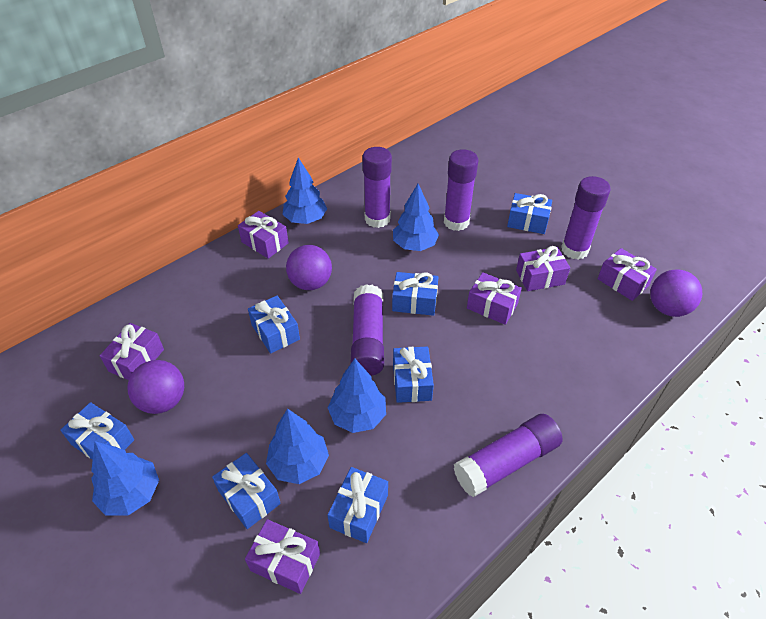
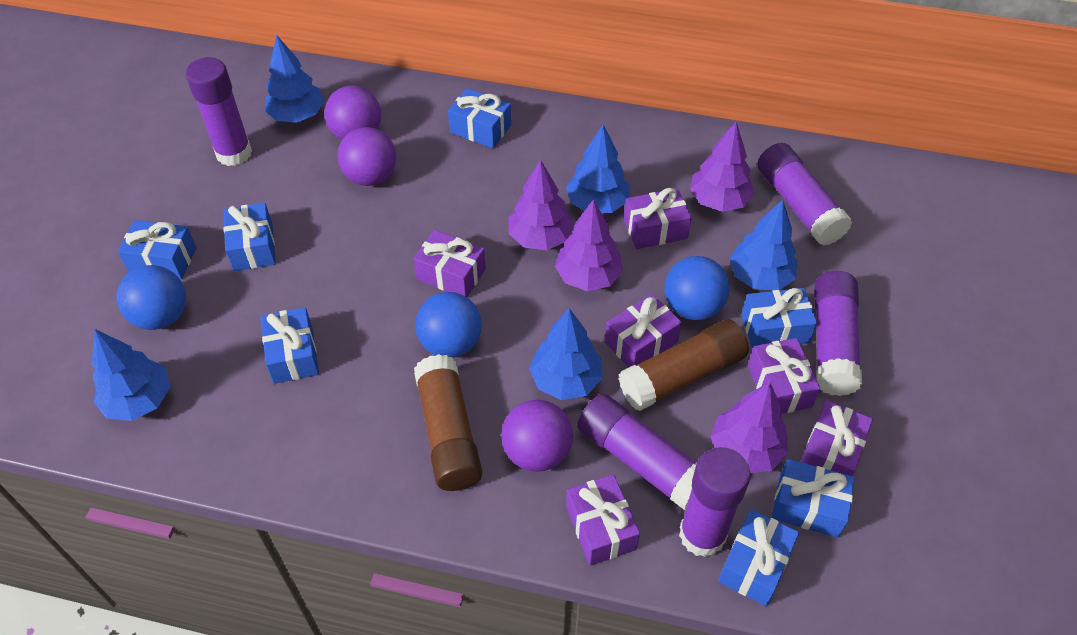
blue ball: none = 0 -> [116,265,186,330] [415,292,482,358] [664,256,730,320] = 3
brown glue stick: none = 0 -> [414,354,482,491] [619,319,749,411] = 2
purple tree: none = 0 -> [509,159,574,250] [555,199,623,291] [690,122,754,212] [710,382,788,473] = 4

